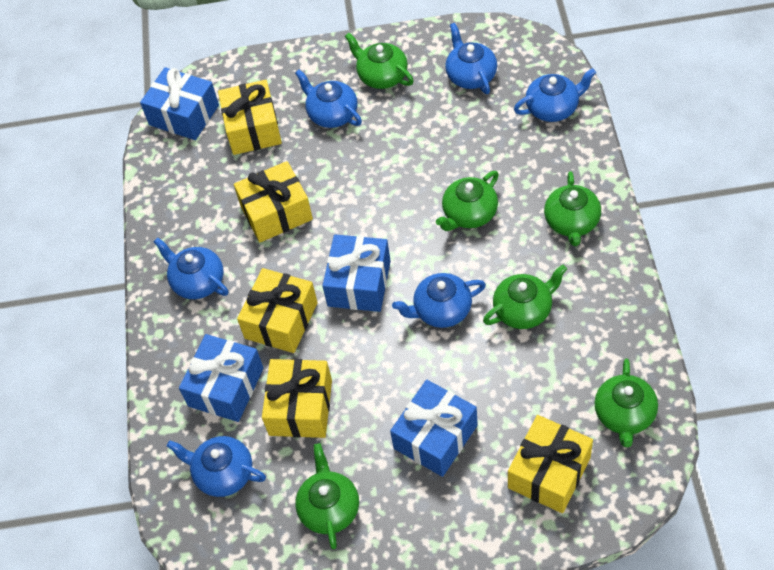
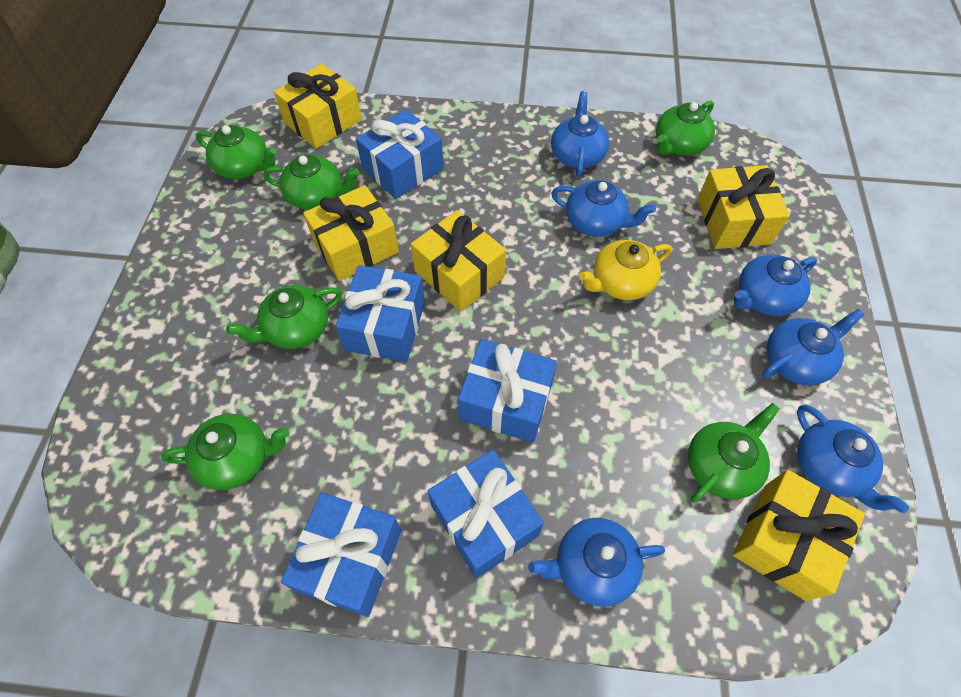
blue gift: [140,67,219,140] [179,334,264,422] [322,234,391,312] [390,380,478,477] = 4 -> [281,492,401,617] [335,265,425,362] [356,109,444,199] [428,450,544,578] [458,339,557,443] = 5
yellow teapot: none = 0 -> [579,240,672,300] = 1

